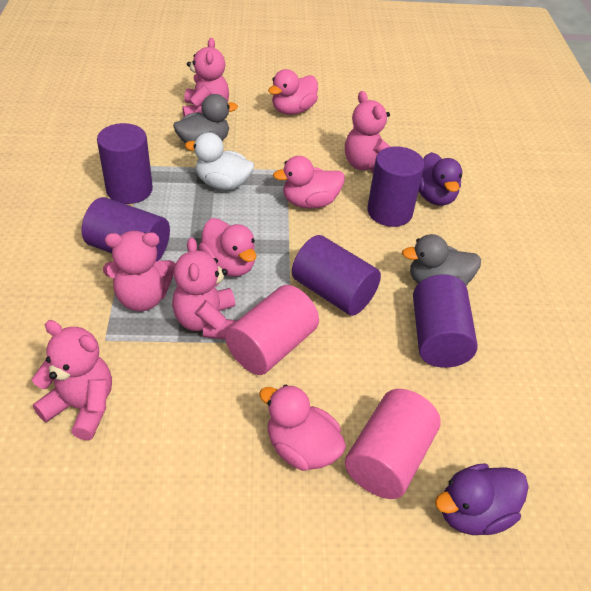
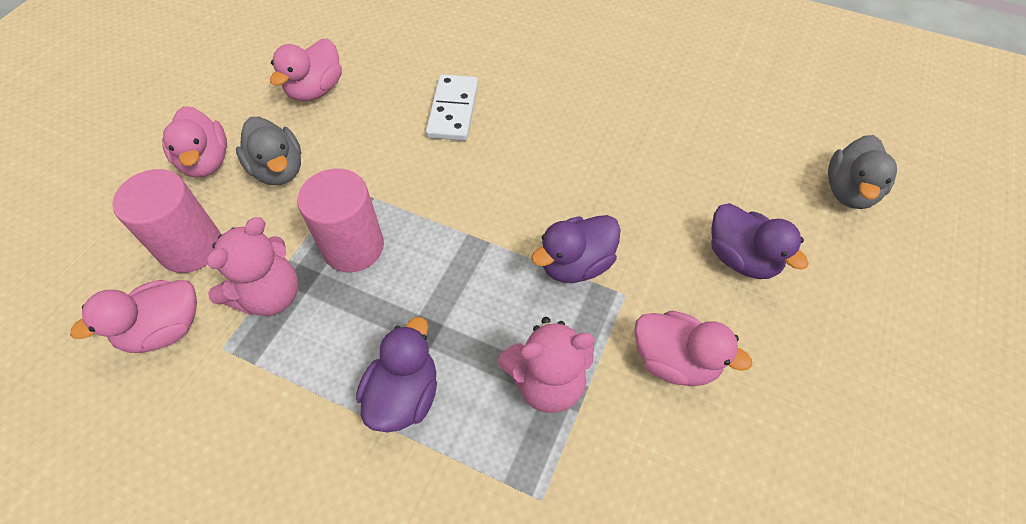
pink teddy bear: [32,320,112,440] [103,231,175,311] [172,237,236,340] [183,38,229,117] [345,91,390,173] = 5 -> [206,217,298,316] [498,317,595,413] = 2
purple cylinder: [82,197,170,262] [97,123,153,204] [292,235,381,316] [367,146,424,227] [413,274,478,368] = 5 -> none = 0
purple duck: [419,152,462,206] [435,463,529,535] = 2 -> [356,317,437,433] [531,215,621,283] [711,203,809,279] = 3
white domino: none = 0 -> [426,74,478,141] = 1
white duck: [185,132,254,190] = 1 -> none = 0

